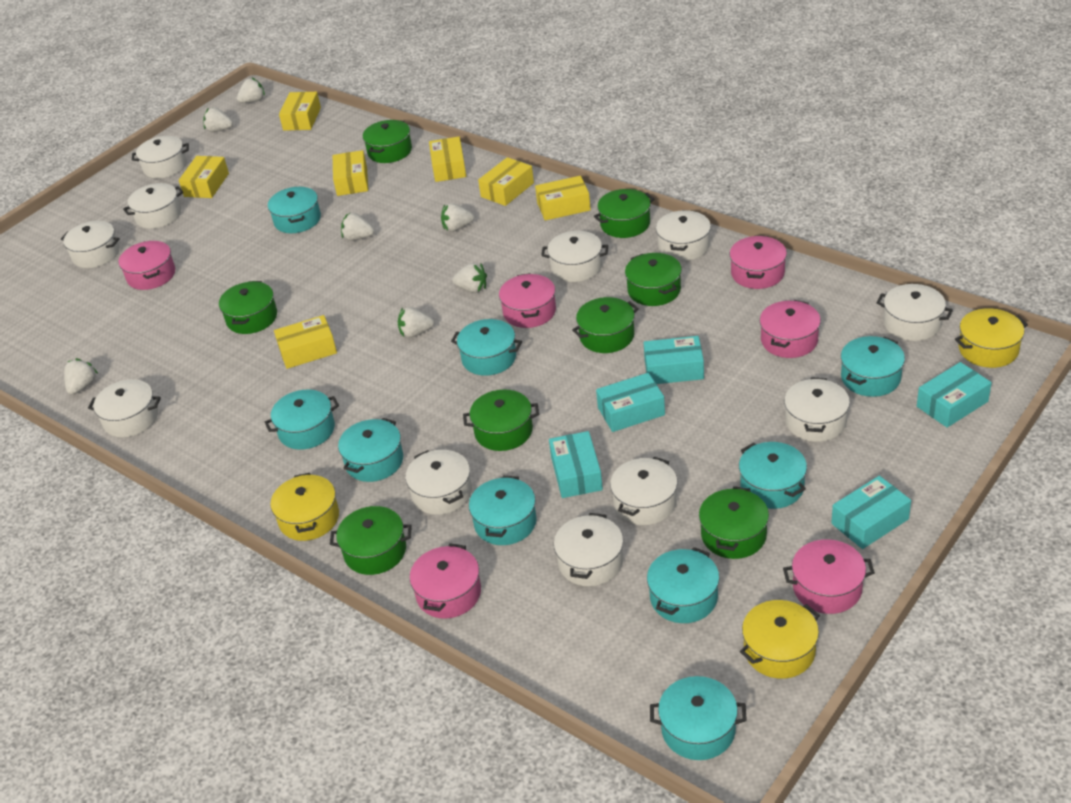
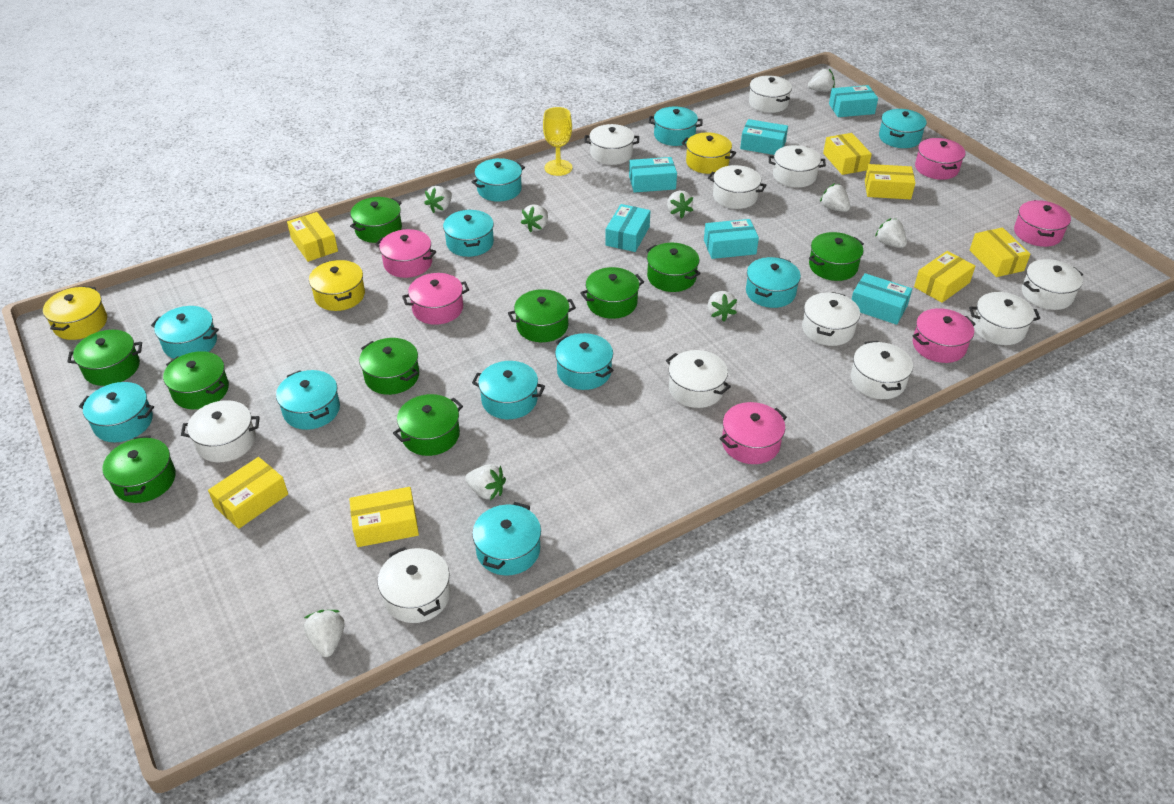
green pot: [219,281,277,334] [330,506,412,575] [363,120,412,163] [463,390,539,451] [572,297,639,353] [594,189,654,238] [625,253,682,306] [699,486,769,559] = 8 -> [67,330,142,386] [102,435,176,503] [163,351,229,409] [350,197,402,243] [359,338,419,395] [393,394,463,456] [508,289,576,342] [580,267,644,319] [646,243,701,292] [809,232,864,281] = 10
turquoise box: [549,431,603,498] [596,373,665,432] [644,336,704,384] [831,476,911,549] [917,362,992,428] = 5 -> [605,204,650,252] [629,157,677,193] [704,219,759,259] [740,119,788,155] [829,85,878,117] [851,273,912,325] = 6
turquoise pot: [265,390,339,450] [268,187,321,233] [338,418,403,482] [451,319,522,376] [469,476,537,545] [647,547,719,623] [650,676,747,760] [739,442,807,509] [841,336,905,397] = 9 -> [79,382,154,442] [151,306,219,359] [276,370,340,430] [443,209,494,257] [471,158,525,202] [472,361,545,419] [472,502,541,575] [555,333,614,390] [649,107,703,146] [746,257,801,308] [879,109,927,148] = 11
white strawberry: [64,358,98,395] [204,107,233,132] [237,78,265,103] [341,212,374,241] [398,307,434,338] [441,203,474,232] [452,263,487,293] = 7 -> [304,610,344,657] [424,186,452,213] [465,464,506,500] [521,204,548,232] [667,191,693,218] [708,291,737,322] [808,69,835,92] [820,183,850,212] [875,218,907,248] = 9
yellow goblet: none = 0 -> [543,107,572,176] = 1

